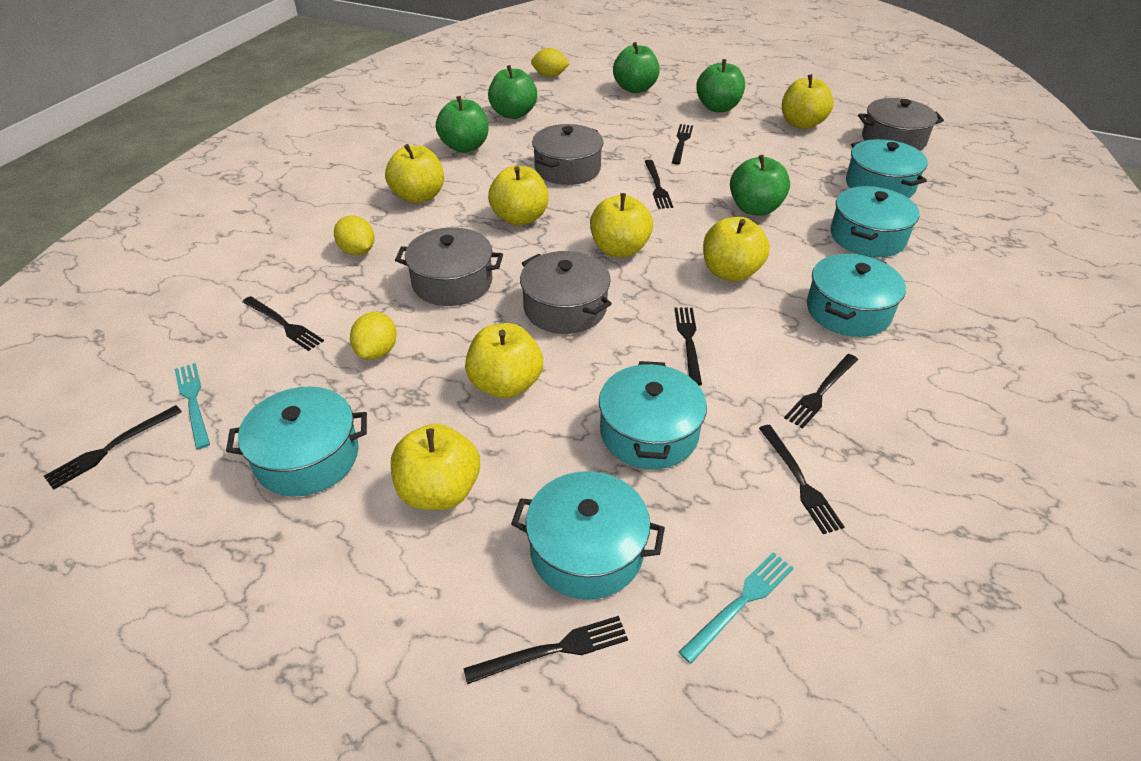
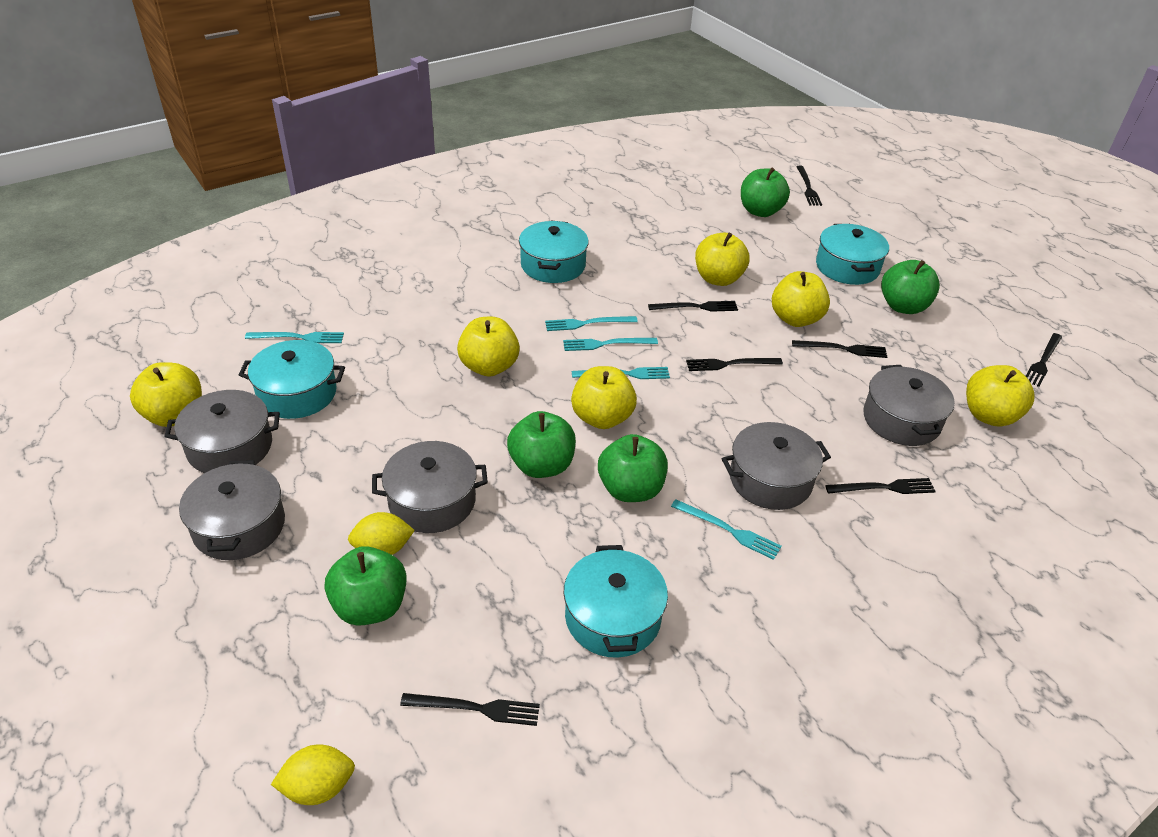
black fork: [44,405,182,490] [242,296,324,351] [463,616,628,684] [644,160,673,209] [672,124,693,165] [675,308,702,385] [759,425,844,534] [784,354,858,428] = 8 -> [400,693,540,726] [648,301,738,312] [686,358,783,371] [792,340,887,358] [796,165,822,206] [825,478,936,494] [1026,333,1062,387] = 7
grey pot: [395,227,503,306] [520,251,612,334] [532,124,603,185] [858,98,944,151] = 4 -> [164,390,280,473] [179,460,285,560] [372,441,488,533] [722,422,831,510] [863,365,955,446] = 5
turquoise fork: [174,363,210,449] [679,552,794,664] = 2 -> [245,332,344,343] [545,316,638,331] [563,338,658,351] [572,367,670,379] [671,499,782,560] = 5
turquoise pot: [226,386,367,497] [511,471,665,600] [599,361,707,469] [807,254,906,337] [831,186,920,257] [846,139,928,198] = 6 -> [239,340,345,419] [519,221,589,283] [564,545,668,658] [816,224,889,285] = 4
yellow apple: [385,144,444,204] [391,424,480,510] [465,323,543,399] [488,166,548,226] [590,193,653,258] [703,217,770,282] [782,74,834,129] = 7 -> [130,362,202,427] [457,317,520,377] [571,366,637,429] [695,233,749,286] [772,271,830,327] [966,365,1035,427] = 6
yellow lemon: [334,215,374,255] [350,312,396,360] [531,48,570,77] = 3 -> [271,745,355,805] [348,512,415,555] = 2

